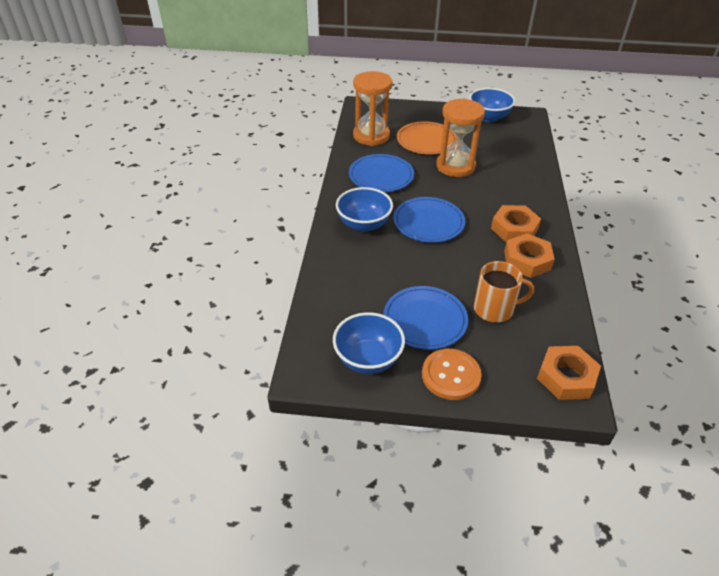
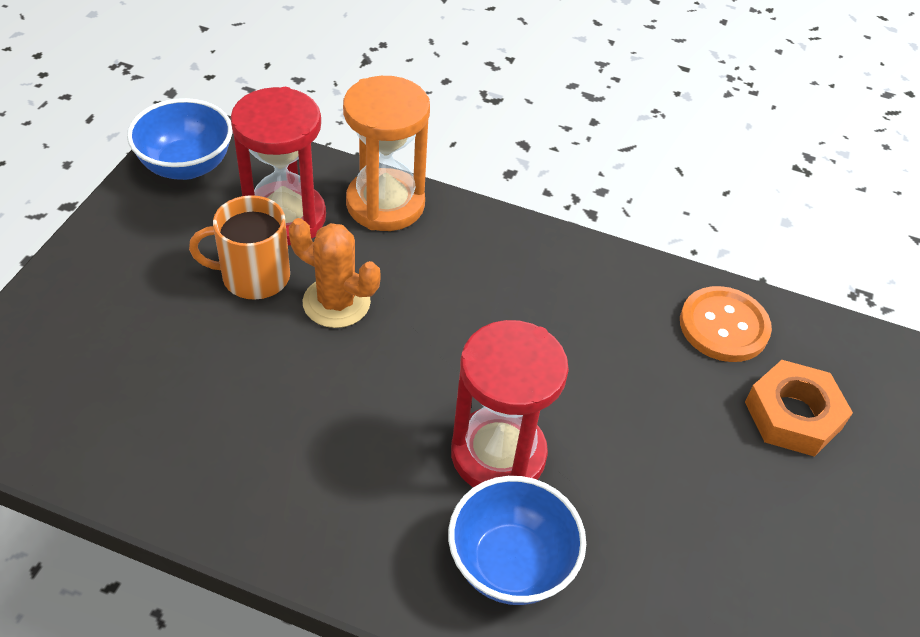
blue bowl: [333,312,405,374] [336,187,393,232] [469,88,515,122] = 3 -> [127,98,232,180] [448,476,586,605] = 2
blue plate: [349,154,414,192] [383,286,468,350] [393,197,465,243] = 3 -> none = 0
orange cactus: none = 0 -> [289,218,380,328] = 1
orange hourglass: [353,71,392,146] [436,98,485,177] = 2 -> [343,76,430,231] = 1
orange nut: [491,205,541,242] [504,233,555,278] [537,346,601,400] = 3 -> [745,360,853,457] = 1
orange plate: [397,121,456,154] = 1 -> none = 0
red hourglass: none = 0 -> [231,87,326,245] [451,320,569,487] = 2

